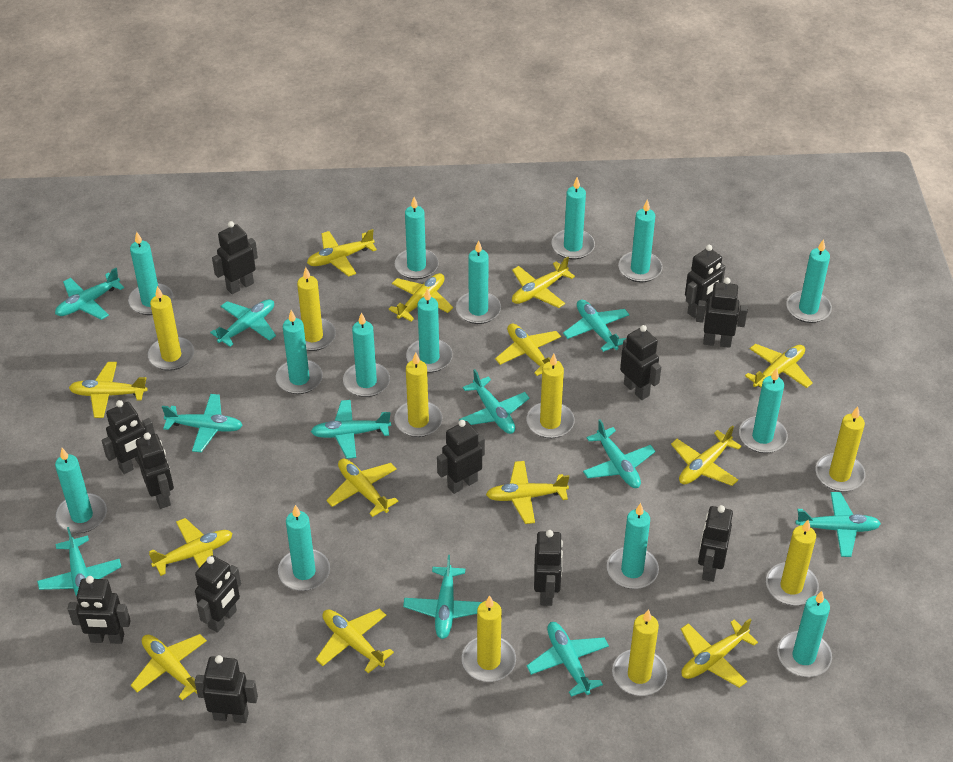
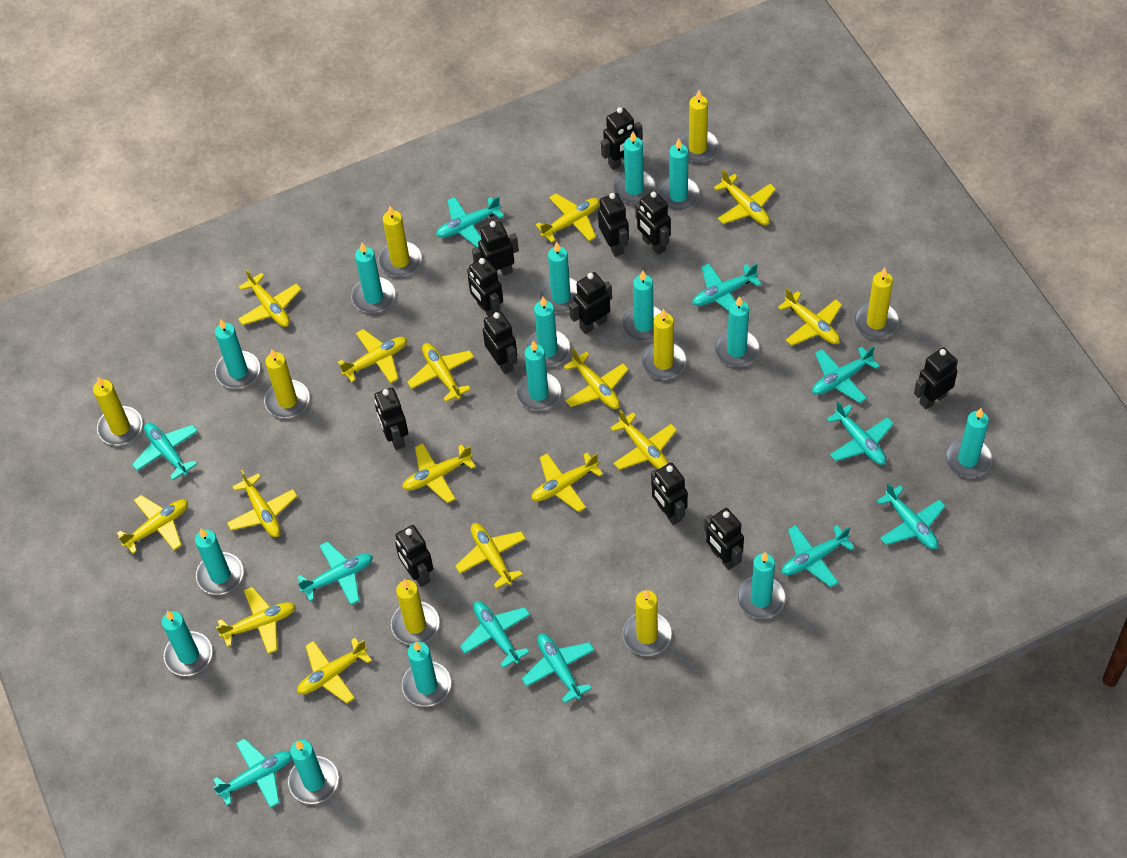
turquoise candle: [55,448,107,533] [128,232,173,315] [276,310,323,394] [278,505,330,591] [343,312,390,397] [395,197,439,279] [406,288,453,373] [456,240,501,324] [552,177,595,259] [607,503,659,589] [618,199,663,283] [739,368,788,453] [777,591,832,677] [786,239,832,323] = 14 -> [162,611,212,676] [195,528,244,595] [215,319,260,389] [288,740,339,804] [351,243,395,313] [402,642,451,707] [516,341,561,410] [525,297,570,367] [539,242,577,313] [613,132,656,204] [621,271,662,341] [657,139,700,211] [714,296,760,367] [737,552,786,619] [945,408,993,478] = 15
yellow plane: [69,362,147,418] [131,634,207,700] [149,518,233,576] [307,229,377,277] [316,609,394,673] [326,459,398,517] [389,273,453,321] [486,461,569,524] [495,323,562,376] [512,257,575,308] [671,425,742,486] [681,618,758,688] [745,344,813,388] = 13 -> [117,495,188,554] [216,587,296,654] [227,470,297,537] [238,269,301,327] [297,638,372,703] [338,329,407,383] [402,443,476,503] [407,343,474,402] [455,523,526,589] [531,452,603,512] [536,193,600,243] [563,349,629,409] [611,409,677,470] [714,169,776,225] [778,288,842,345] = 15

